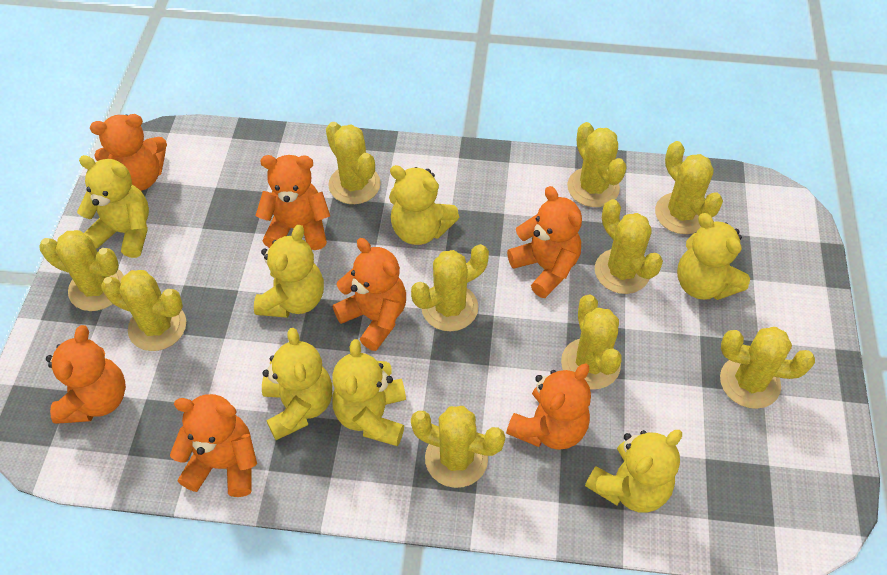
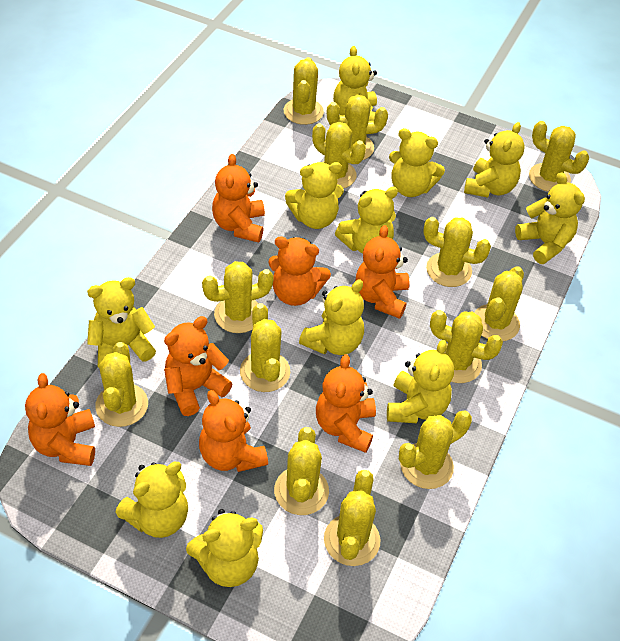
yellow cactus: [39,230,124,311] [101,270,186,351] [326,122,381,204] [411,244,489,331] [411,406,505,488] [561,295,622,390] [567,122,627,207] [595,199,663,294] [655,141,723,234] [720,327,815,409] = 10 -> [95,342,148,427] [202,261,274,333] [240,303,290,392] [274,427,329,515] [284,57,324,125] [312,122,366,189] [324,470,380,566] [327,95,388,160] [399,411,472,489] [423,217,491,287] [430,310,503,383] [474,266,524,341] [529,121,589,192] = 13
yellow teddy bear: [77,155,149,258] [254,225,324,318] [262,328,332,440] [332,339,406,446] [389,165,459,245] [585,430,682,513] [677,213,750,300] = 7 -> [87,277,156,368] [115,462,188,538] [186,509,263,587] [285,162,344,229] [299,279,364,355] [333,46,377,121] [335,187,398,254] [387,340,454,423] [389,128,445,197] [464,122,525,198] [515,172,585,264] = 11

